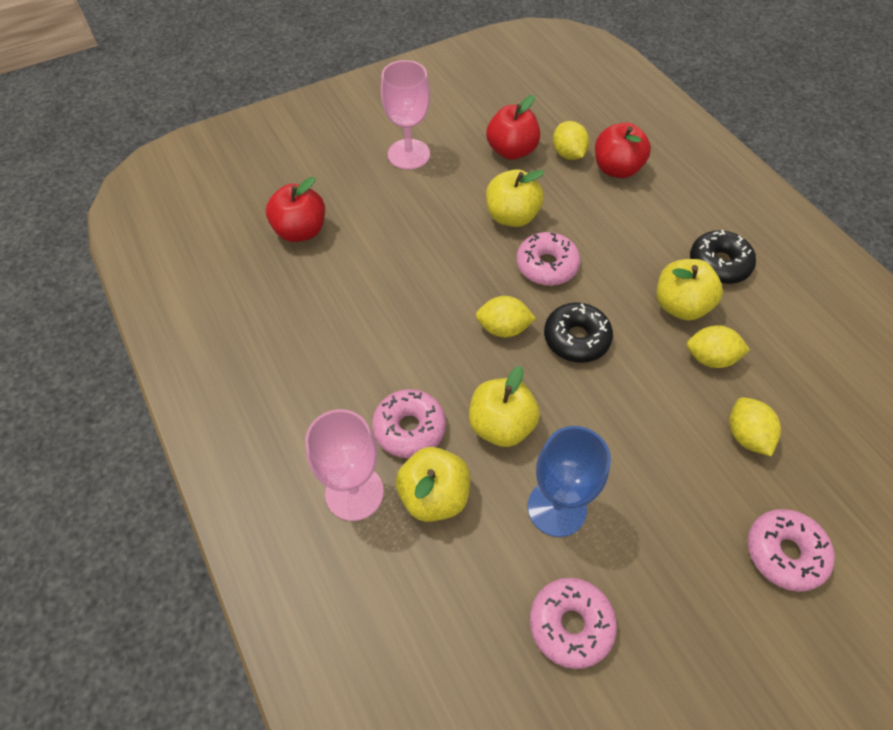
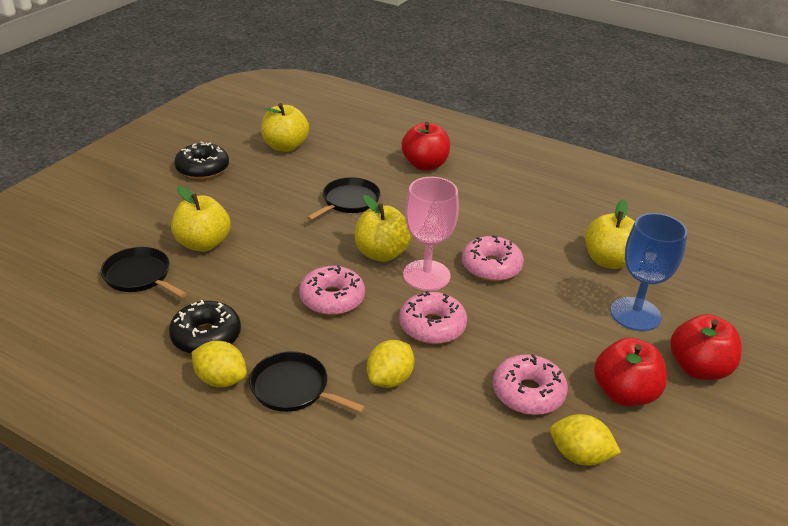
black pan: none = 0 -> [101,247,187,298] [249,351,366,413] [307,177,381,220] = 3
pink goblet: [305,409,384,521] [381,60,430,170] = 2 -> [403,177,459,291] = 1
yellow lemon: [476,296,536,337] [553,121,589,160] [687,325,750,368] [729,397,781,456] = 4 -> [192,341,247,387] [367,340,415,388] [550,414,621,466] = 3

